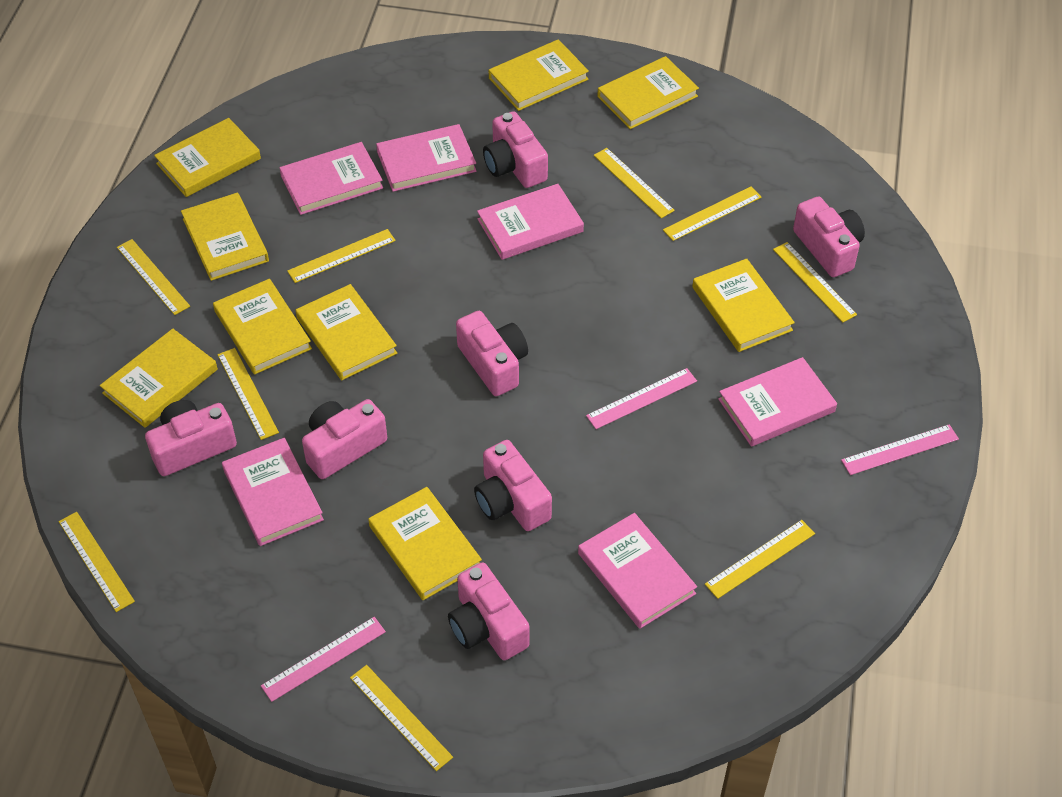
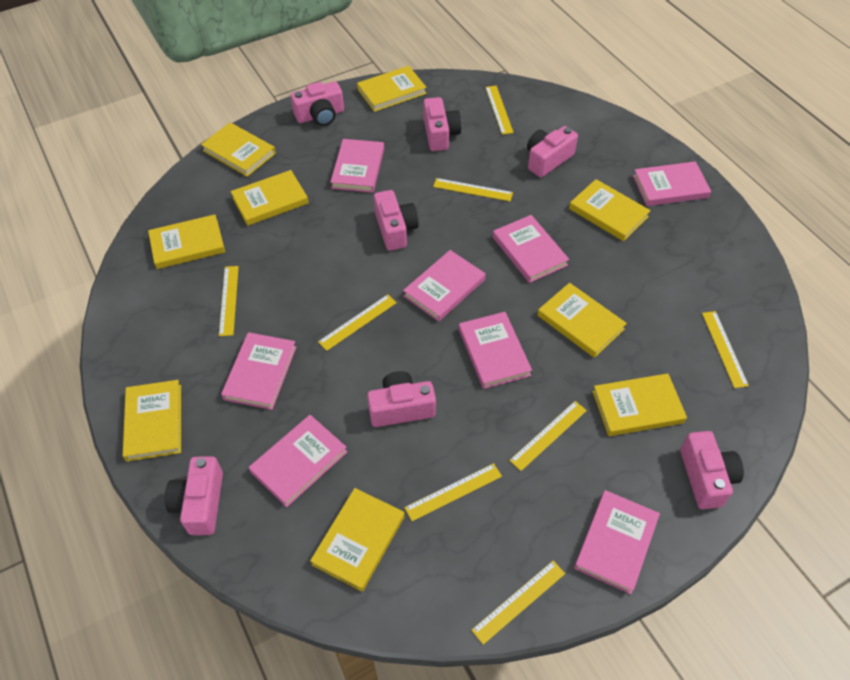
pink book: [222,438,324,546] [279,142,383,215] [376,124,477,192] [477,184,584,260] [578,513,697,629] [718,357,837,447] = 6 -> [221,332,296,410] [249,415,347,507] [330,139,384,193] [403,250,486,322] [459,312,532,389] [493,215,569,283] [574,490,660,594] [633,161,711,206] = 8
pink ruler: [261,617,386,702] [586,368,697,429] [841,424,959,475] = 3 -> none = 0
yellow ruler: [59,512,135,612] [117,239,190,315] [217,348,279,440] [287,229,396,283] [350,665,453,771] [594,148,675,218] [663,187,761,241] [705,520,815,599] [773,242,857,323] = 9 -> [219,266,239,336] [318,294,397,351] [404,463,502,521] [433,178,513,201] [471,561,565,645] [485,86,514,135] [509,401,587,471] [702,311,749,388] = 8

